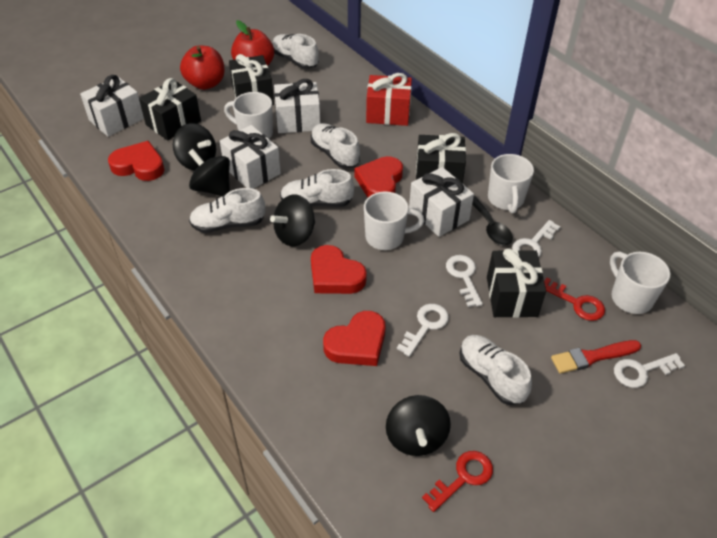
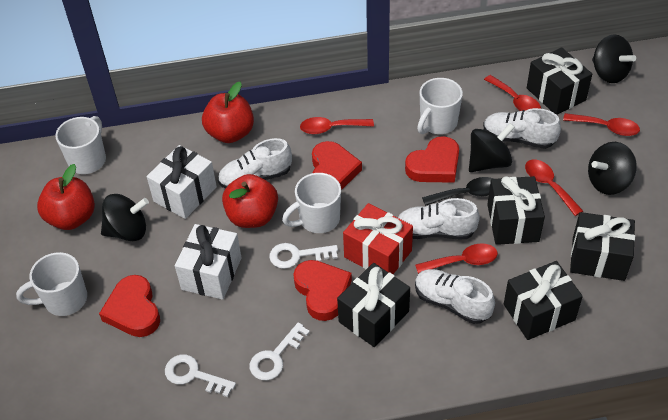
black gift: [139,78,201,140] [229,54,274,105] [416,133,466,184] [487,248,546,318] = 4 -> [337,263,410,347] [487,176,545,245] [504,261,583,340] [527,47,592,115] [570,212,635,281] = 5
red apple: [180,45,225,90] [231,20,274,66] = 2 -> [37,164,95,230] [202,82,254,143] [222,174,278,228] = 3
red brush: [551,340,641,374] = 1 -> none = 0
red key: [422,451,493,512] [544,278,605,321] = 2 -> none = 0
red spoon: none = 0 -> [300,117,374,134] [415,243,498,274] [484,75,541,111] [525,160,583,216] [563,113,640,136] = 5
white gift: [80,75,144,137] [220,125,281,189] [274,79,320,133] [409,167,474,237] = 4 -> [146,145,217,219] [175,224,242,300] = 2
white key: [397,304,449,357] [446,255,483,307] [512,220,560,258] [614,353,685,388] = 4 -> [165,354,236,397] [249,322,310,380] [269,243,338,269] = 3
white shoe: [189,188,265,233] [272,34,319,69] [280,169,354,207] [311,123,360,169] [460,335,532,405] = 5 -> [218,138,292,189] [398,198,480,239] [415,269,495,324] [483,108,561,149] = 4

